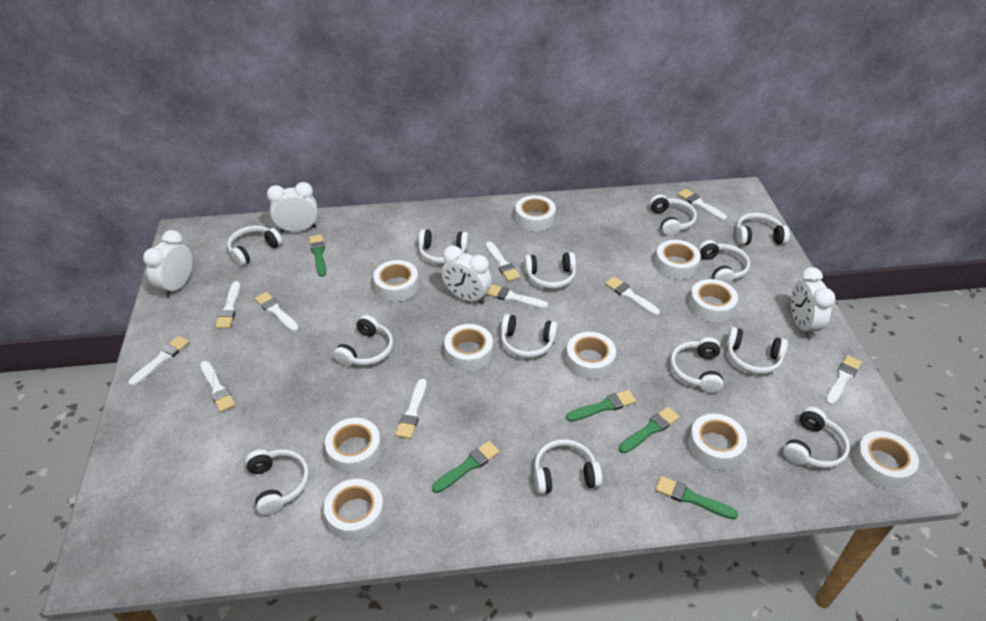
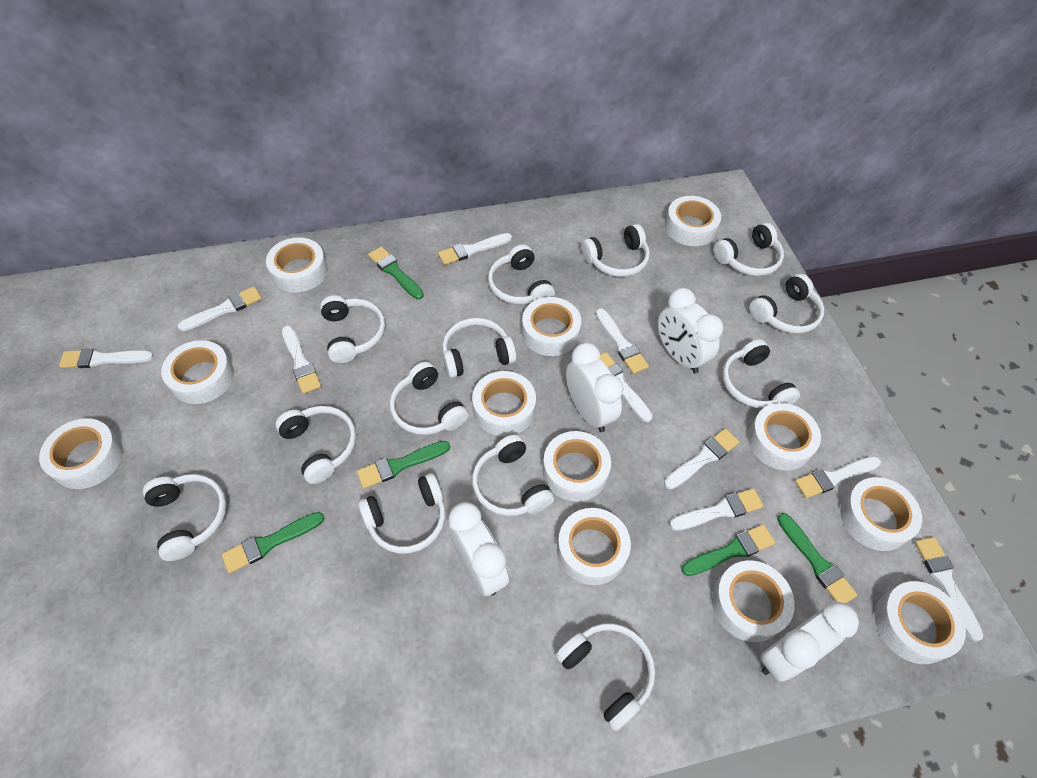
white tape: [324,479,385,541] [325,418,382,474] [373,260,419,302] [444,324,493,371] [515,195,556,232] [566,332,616,380] [655,240,701,280] [688,414,747,469] [689,279,738,322] [853,431,919,489] = 10 -> [39,418,123,489] [161,340,234,404] [266,238,327,293] [472,371,536,436] [522,297,581,356] [542,431,611,502] [557,508,631,585] [665,196,721,246] [712,560,795,642] [748,403,821,471] [840,477,922,551] [875,581,966,664] = 12

